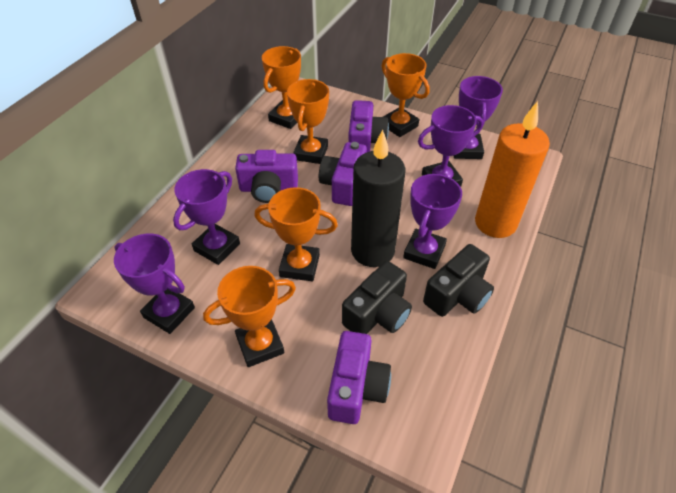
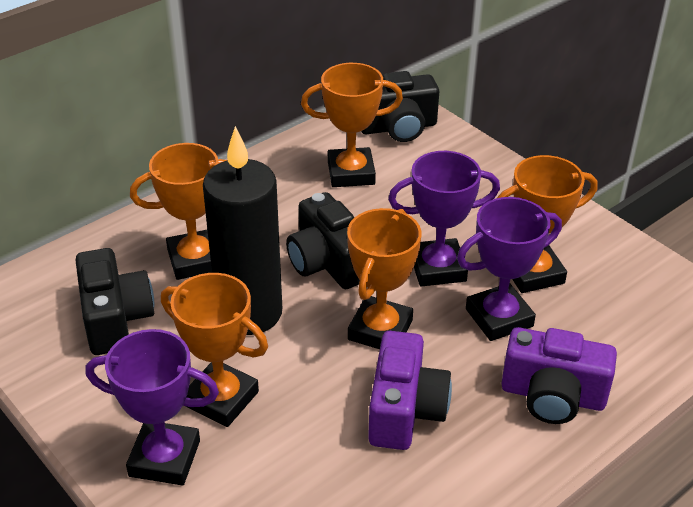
black camera: [342,261,412,334] [423,244,494,317] = 2 -> [75,248,154,355] [286,192,360,289] [361,71,439,142] = 3
orange candle: [475,101,550,238] = 1 -> none = 0
purple camera: [235,150,298,203] [319,142,367,206] [327,331,391,424] [348,100,389,152] = 4 -> [368,331,452,450] [501,327,617,424] = 2
purple trophy: [114,233,195,334] [173,169,240,265] [403,174,462,269] [418,105,483,187] [454,76,503,159] = 5 -> [86,329,219,485] [388,151,500,286] [457,197,562,341] = 3

